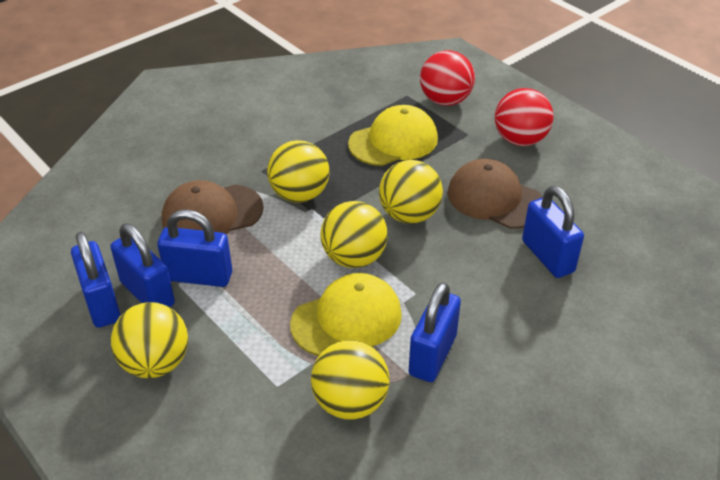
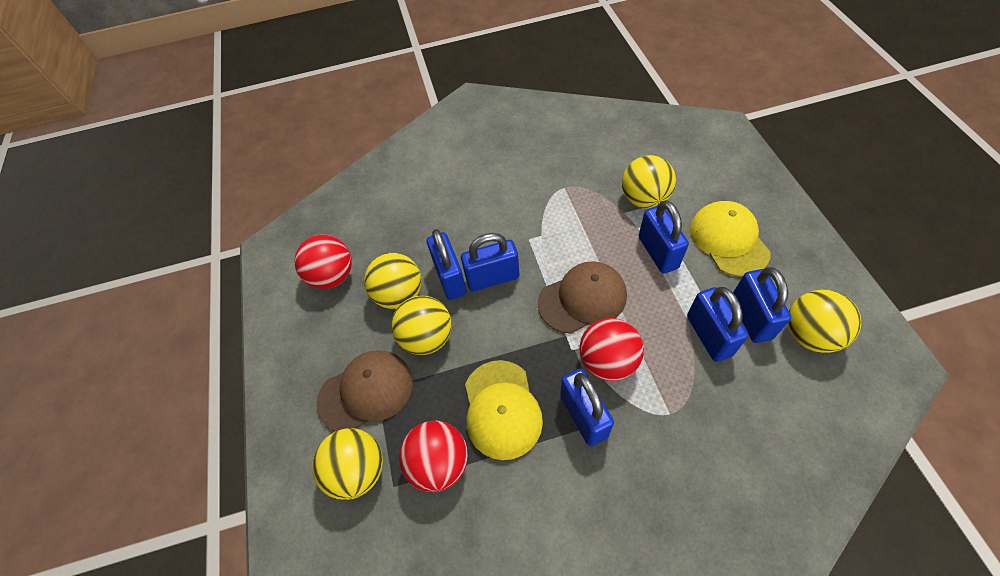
blue padlock: [71,232,121,328] [110,223,175,307] [157,210,232,287] [409,282,461,382] [522,186,584,278] = 5 -> [427,229,467,300] [461,233,520,291] [560,369,614,446] [638,200,689,274] [687,287,748,362] [733,267,791,343] = 6
red ball: [420,50,475,106] [495,88,554,146] = 2 -> [294,235,352,289] [399,421,468,492] [579,318,644,381] = 3

